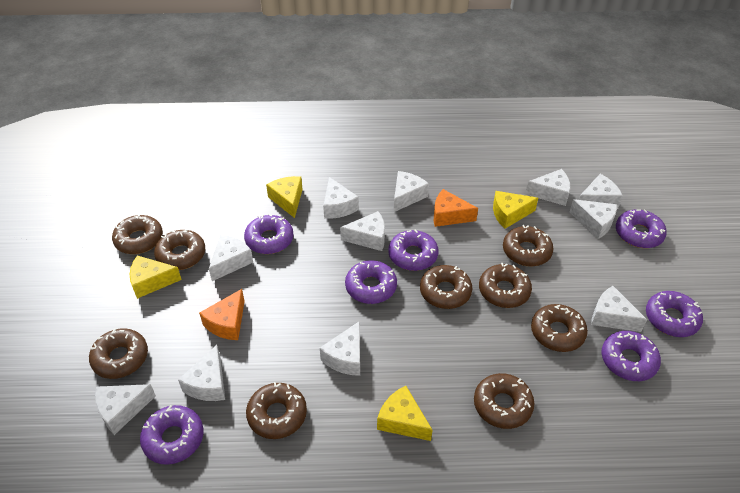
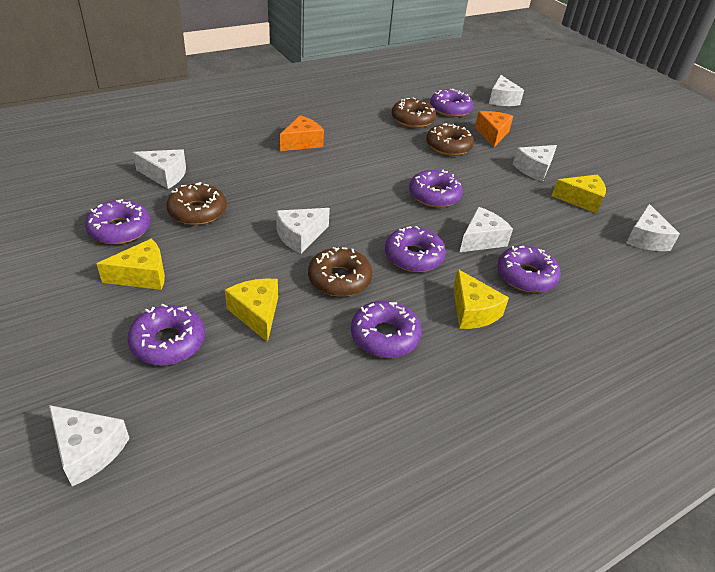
brown donut: [89,328,148,379] [112,215,163,254] [154,229,205,270] [246,382,307,439] [420,265,472,309] [474,373,534,429] [479,263,532,308] [503,225,554,266] [531,304,588,352] = 9 -> [167,182,227,225] [308,247,373,297] [392,98,436,128] [426,123,474,156] = 4
white cheese: [95,384,156,435] [178,345,225,401] [209,235,253,281] [320,321,360,376] [323,177,359,219] [340,211,385,251] [394,171,429,212] [525,169,570,206] [570,199,617,239] [579,174,623,209] [591,286,647,332] = 11 -> [49,405,130,486] [133,149,186,189] [276,208,330,254] [460,207,513,252] [489,75,524,106] [513,145,557,182] [626,204,680,251] = 7

